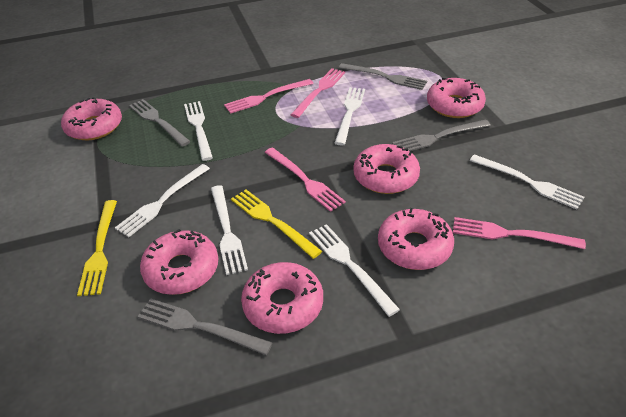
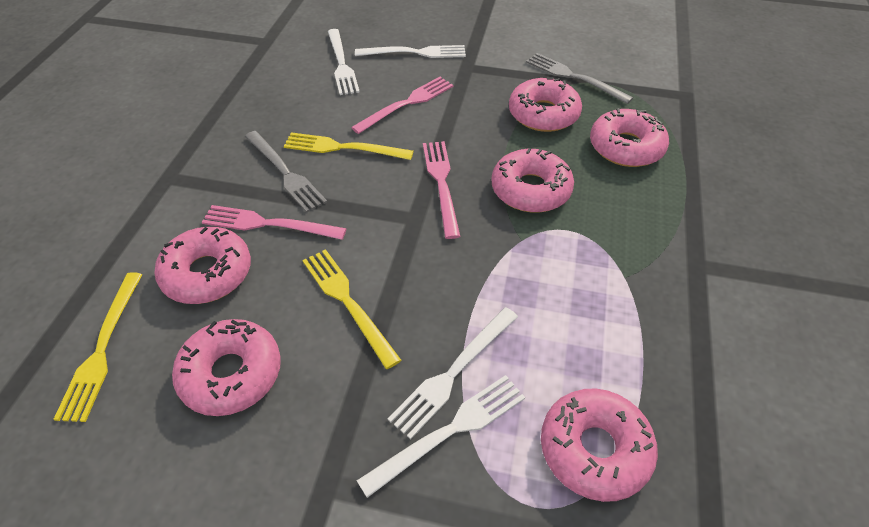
grey fork: [129,99,191,147] [137,298,273,355] [339,63,427,90] [392,119,491,151] = 4 -> [245,131,327,213] [526,53,633,104] = 2
pink fork: [224,79,314,114] [265,147,346,212] [291,68,345,118] [453,217,586,249] = 4 -> [202,205,347,240] [351,77,453,134] [423,141,461,239] = 3
white fork: [115,164,210,237] [184,101,213,161] [211,185,248,275] [309,224,400,317] [335,87,365,145] [469,154,585,210] = 6 -> [328,29,360,95] [355,45,466,58] [357,375,525,498] [387,307,518,439] = 4
yellow fork: [77,200,117,296] [231,190,322,259] = 2 -> [53,272,142,422] [284,132,414,160] [302,249,401,369] = 3

